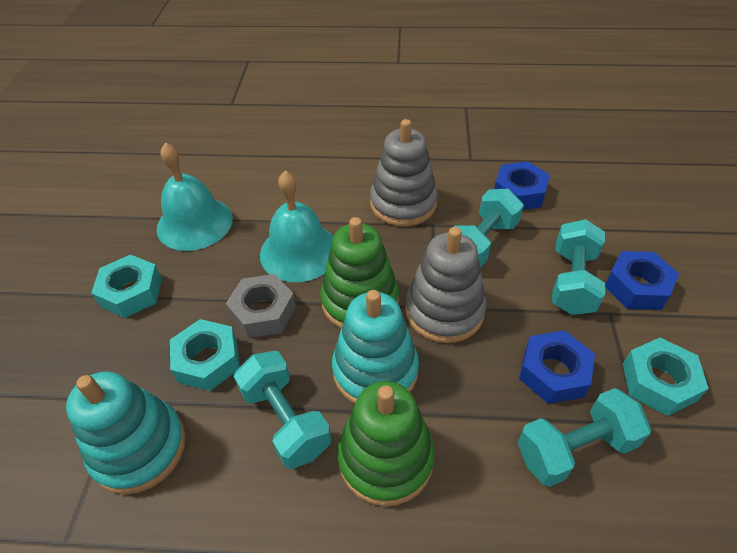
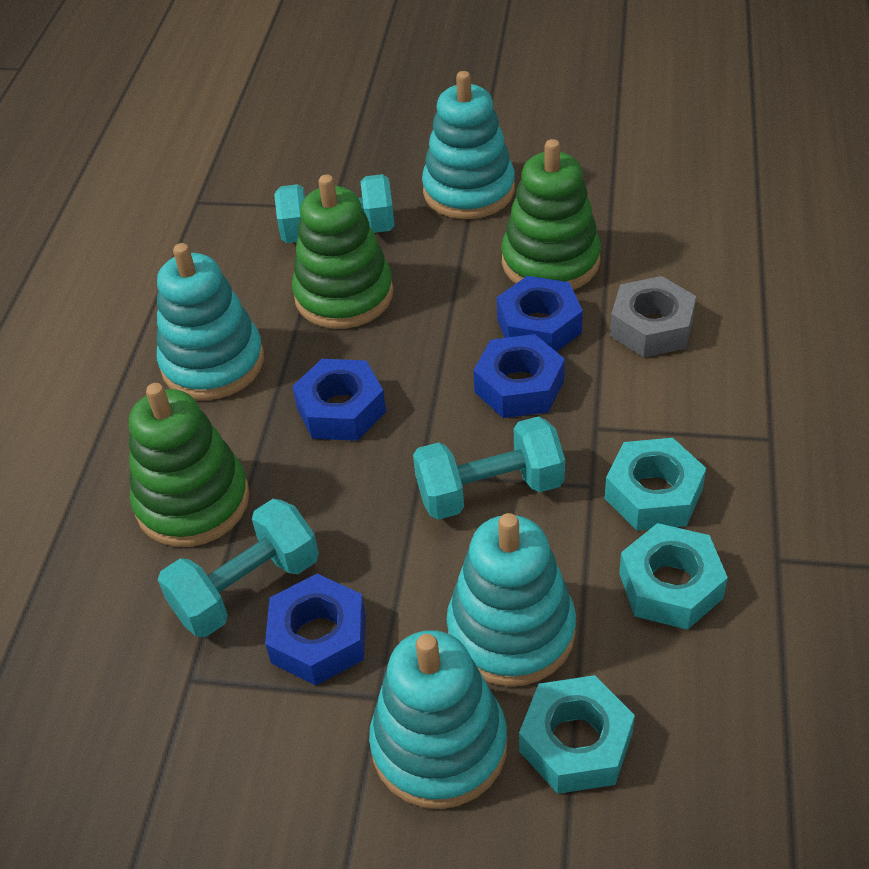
blue nut: [494,161,550,210] [519,330,595,404] [605,251,679,310] = 3 -> [265,574,366,685] [292,359,386,441] [473,334,565,418] [497,276,583,352] = 4
green stacking toy: [320,217,399,329] [337,381,435,506] = 2 -> [129,383,250,547] [292,175,393,329] [501,139,601,290] = 3
grey stacking toy: [370,119,438,227] [405,227,486,343] = 2 -> none = 0
turquoise bell: [157,142,233,251] [260,171,333,282] = 2 -> none = 0
turquoise dumbbell: [234,351,331,469] [454,189,524,267] [518,388,651,487] [552,219,605,315] = 4 -> [158,499,319,637] [274,174,395,243] [413,416,565,520] = 3
turquoise stacking toy: [66,371,186,495] [332,290,419,404] = 2 -> [157,243,264,400] [369,630,507,809] [422,71,515,219] [447,513,576,686] = 4

